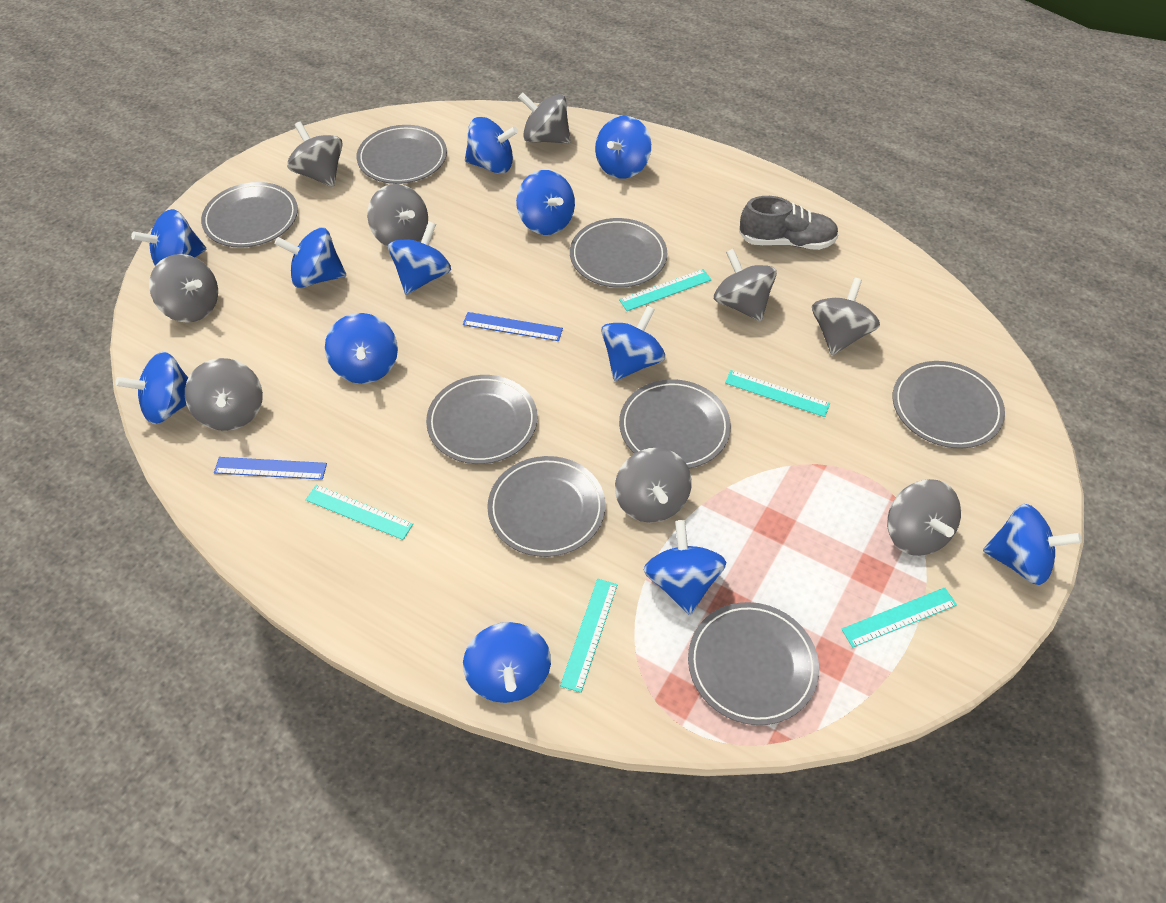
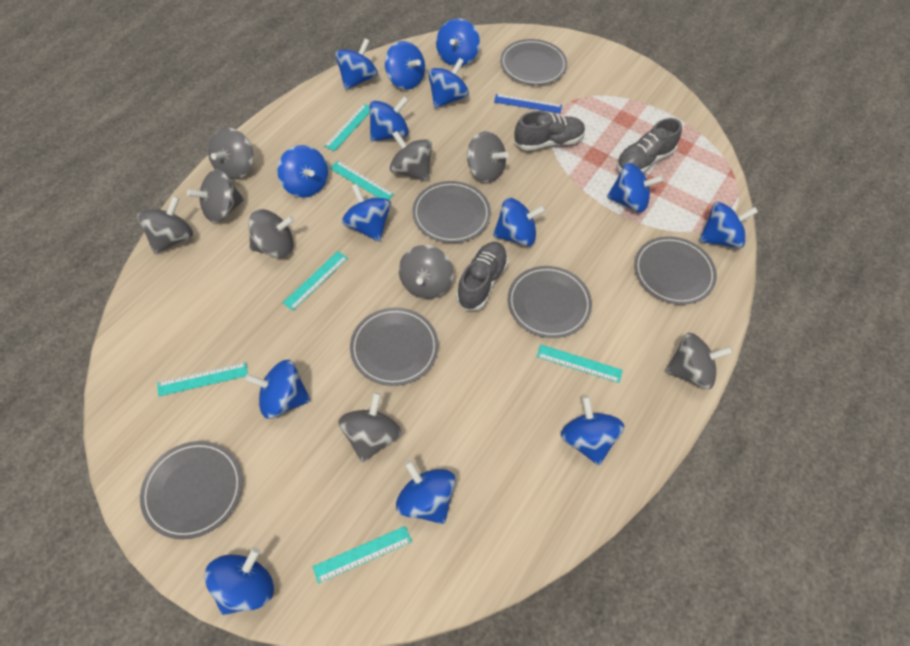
blue ruler: [214,457,327,480] [463,312,563,341] = 2 -> [494,94,562,114] = 1
blue spinning top: [115,352,188,424] [131,209,206,266] [275,228,346,288] [325,313,398,384] [388,221,451,295] [463,622,551,703] [465,117,518,174] [516,170,575,235] [595,116,651,179] [601,306,665,381] [644,520,726,615] [983,504,1082,585] = 12 -> [205,547,274,615] [245,360,311,419] [277,145,328,198] [335,39,378,90] [342,184,391,242] [369,96,409,142] [385,41,425,90] [396,460,456,524] [428,58,469,108] [436,18,480,66] [493,198,546,246] [561,396,624,465] [607,163,664,212] [699,202,758,249] = 14
grey plate: [201,182,298,248] [356,125,447,184] [426,375,537,464] [487,456,605,557] [570,218,667,288] [619,379,731,469] [688,602,819,725] [893,361,1005,448] = 8 -> [140,441,242,539] [350,308,439,386] [412,181,491,243] [500,39,567,85] [508,266,592,338] [634,236,717,305] = 6
grey shoe: [739,196,839,250] = 1 -> [456,242,508,311] [514,111,585,151] [616,118,682,173] = 3
turquoise ruler: [306,485,413,540] [560,579,617,693] [619,269,711,311] [725,370,830,417] [841,587,957,648] = 5 -> [157,362,248,396] [283,251,348,311] [313,526,412,584] [324,104,370,151] [330,161,394,200] [537,345,623,383] = 6

